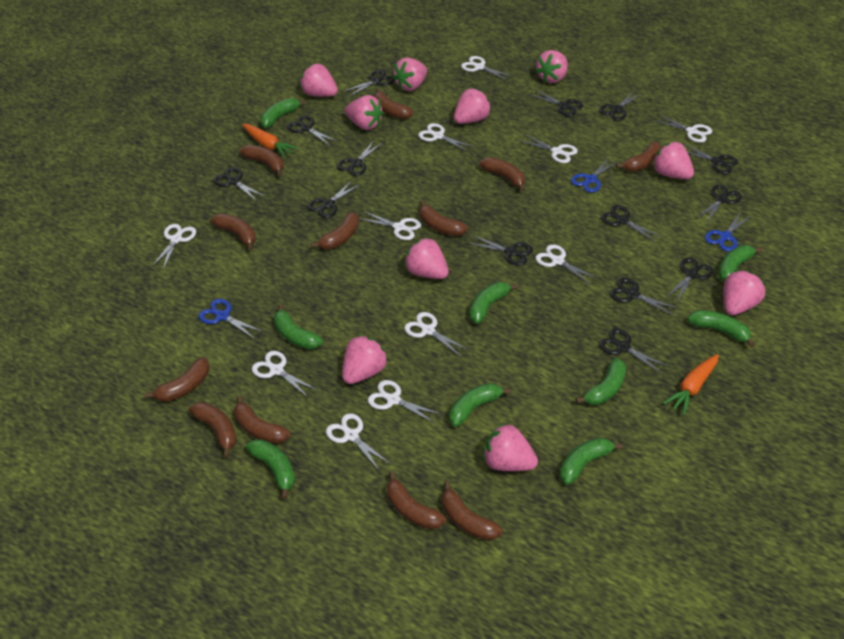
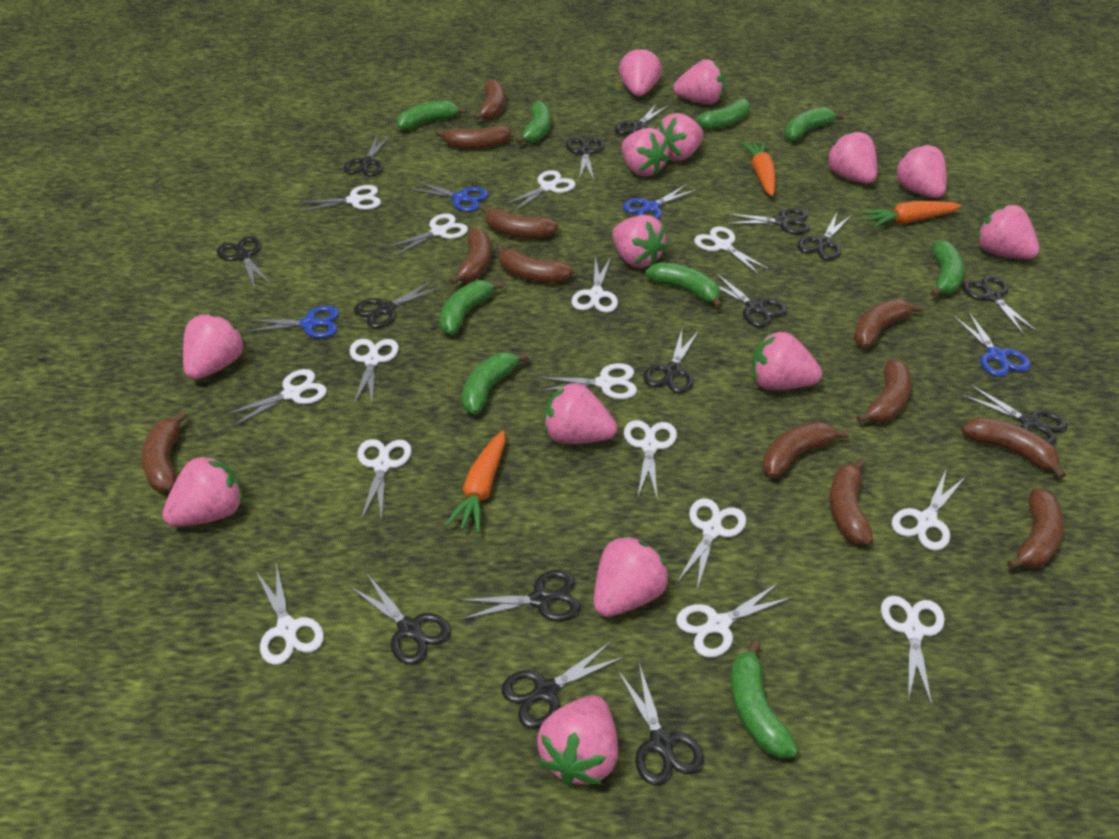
black scissors: [213,167,266,201] [287,116,338,146] [307,181,360,218] [337,140,383,176] [343,70,394,97] [468,235,533,266] [530,89,583,116] [599,91,642,121] [599,328,669,374] [601,205,661,243] [610,278,679,316] [666,257,713,302] [684,144,738,174] [697,184,742,223] = 14 -> [217,236,271,287] [343,134,390,176] [349,573,451,665] [354,280,443,328] [458,570,581,621] [501,641,625,729] [566,138,605,180] [615,103,669,134] [617,663,704,786] [643,330,699,393] [716,273,787,327] [726,208,810,234] [797,212,852,261] [961,384,1067,446] [962,276,1038,335] = 15
blue scissors: [198,299,263,338] [571,158,618,193] [705,211,750,251] = 3 -> [244,306,339,338] [408,180,488,212] [623,184,697,219] [953,311,1031,377] = 4
orange carrot: [242,124,298,158] [663,354,719,415] = 2 -> [445,430,505,533] [741,141,776,196] [862,201,962,228] = 3
pink strawberry: [300,64,338,97] [342,335,388,384] [345,95,383,130] [392,57,427,91] [404,237,449,279] [454,88,491,124] [483,423,538,471] [535,50,568,83] [652,142,694,179] [723,270,765,315] = 10 -> [162,454,243,527] [183,313,245,380] [537,695,618,786] [544,382,617,444] [594,535,669,617] [612,215,667,268] [619,47,662,96] [622,128,670,176] [657,113,703,161] [673,59,725,104] [752,332,822,390] [826,130,877,184] [894,143,946,198] [977,205,1040,259] = 14
white scissors: [152,224,196,269] [252,351,317,397] [326,413,390,470] [360,211,421,240] [368,380,440,423] [404,312,469,357] [418,123,473,152] [461,56,513,81] [521,135,578,163] [535,244,598,285] [654,115,712,143] = 11 -> [224,369,327,427] [256,563,324,665] [298,185,381,212] [350,339,399,404] [357,439,412,521] [385,213,468,257] [503,170,576,212] [537,363,637,399] [571,257,618,313] [624,420,677,501] [676,583,793,658] [677,498,746,590] [694,226,771,276] [881,596,945,706] [892,471,966,551] = 15

